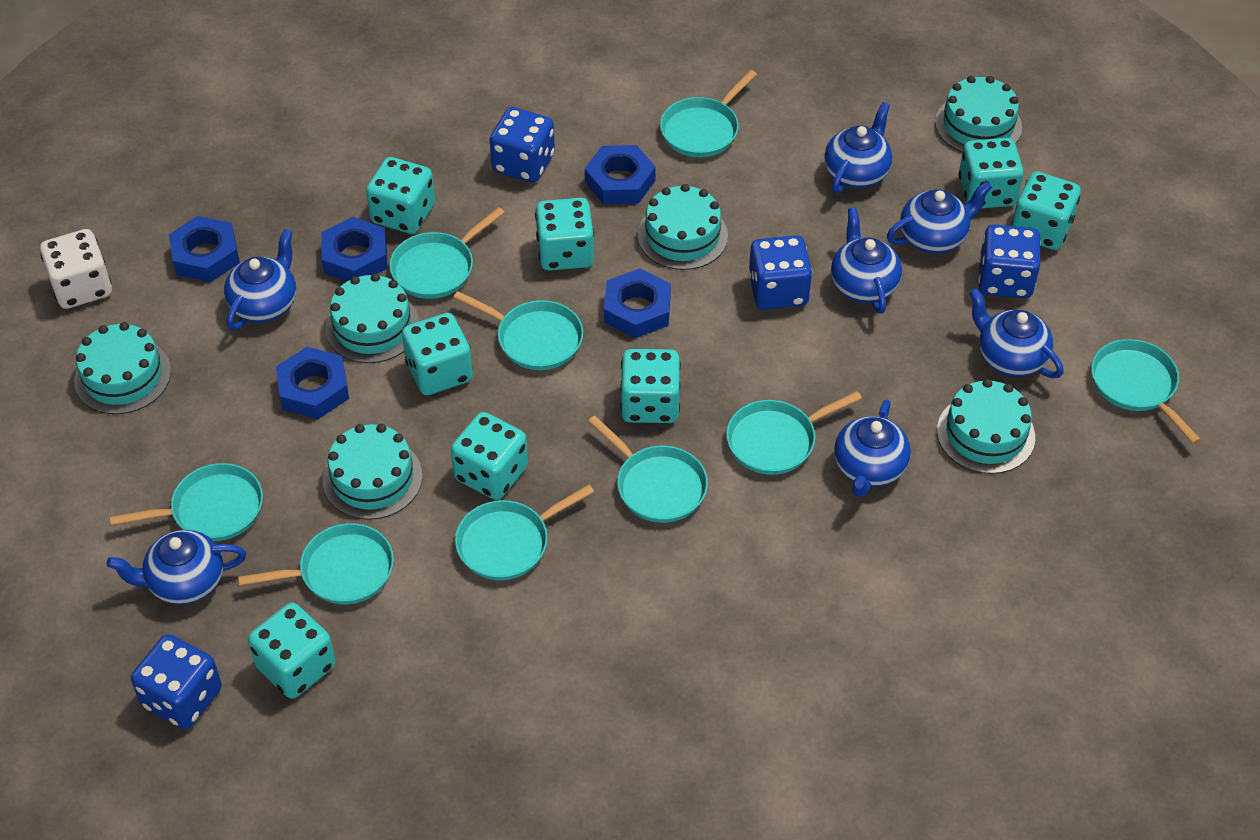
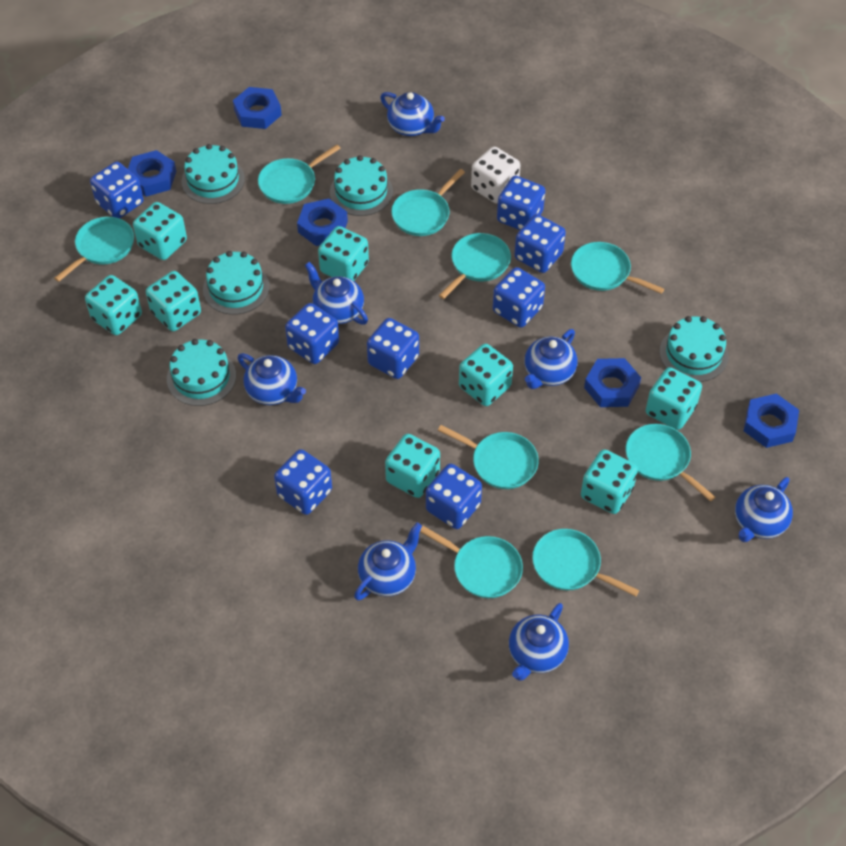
blue dice: [131,634,222,729] [490,107,555,183] [748,235,812,310] [978,224,1041,298] = 4 -> [90,162,143,218] [274,449,332,515] [285,303,339,364] [367,318,419,379] [426,464,482,529] [493,267,545,328] [497,176,545,230] [514,214,566,273] = 8
turquoise cake: [74,322,171,414] [323,424,422,520] [325,273,419,363] [638,184,728,270] [935,76,1022,153] [937,379,1035,474] = 6 -> [167,339,236,406] [182,144,245,204] [203,251,270,315] [330,155,393,216] [660,316,729,382] = 5

